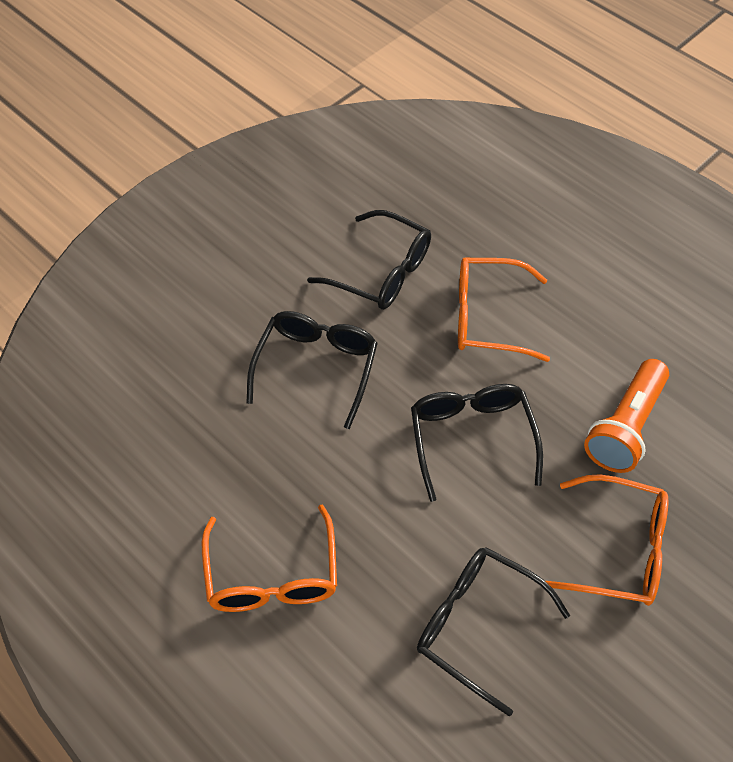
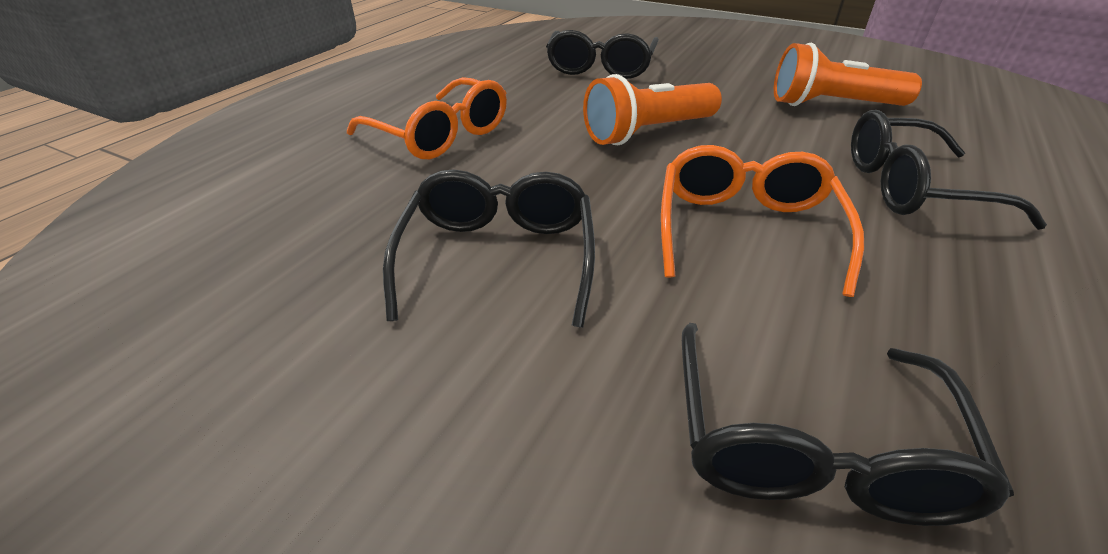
orange flashlight: [584,359,669,473] = 1 -> [583,74,722,145] [774,43,922,106] = 2
orange glasses: [202,504,337,612] [458,258,550,362] [546,474,668,606] = 3 -> [347,77,507,159] [661,145,864,297] = 2

